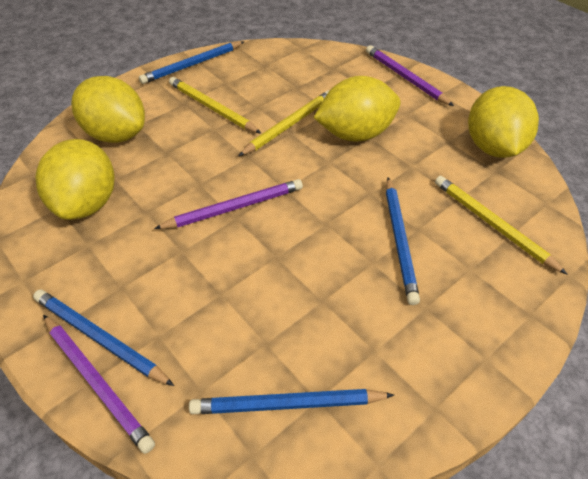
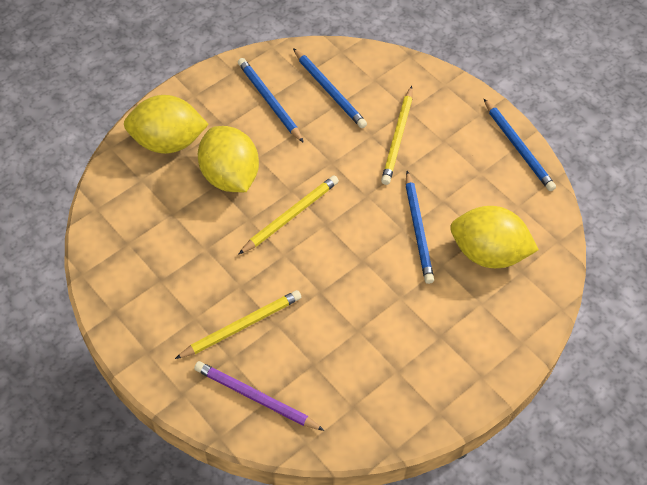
purple pencil: [43,315,155,454] [154,179,303,229] [366,45,454,106] = 3 -> [194,361,325,431] = 1
yellow lemon: [35,139,115,220] [71,76,145,143] [314,76,401,141] [468,86,539,158] = 4 -> [124,95,209,154] [198,126,259,192] [450,206,539,268] = 3

